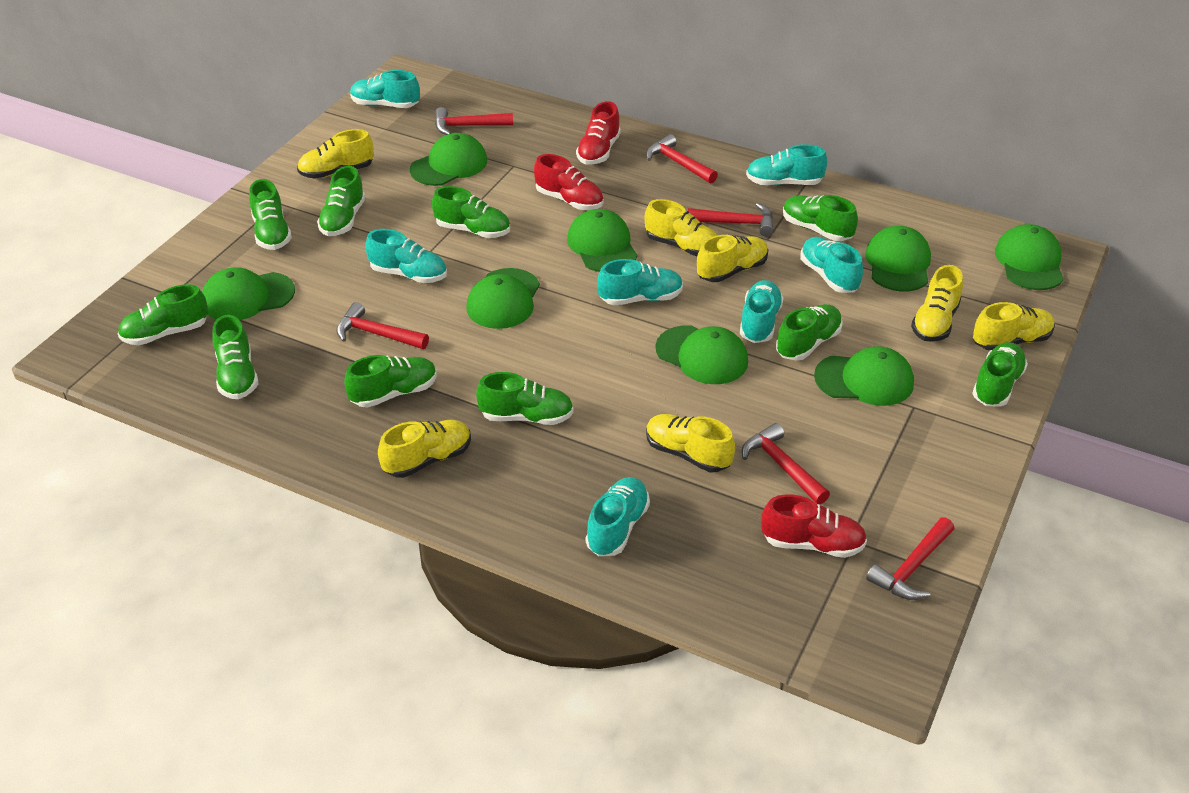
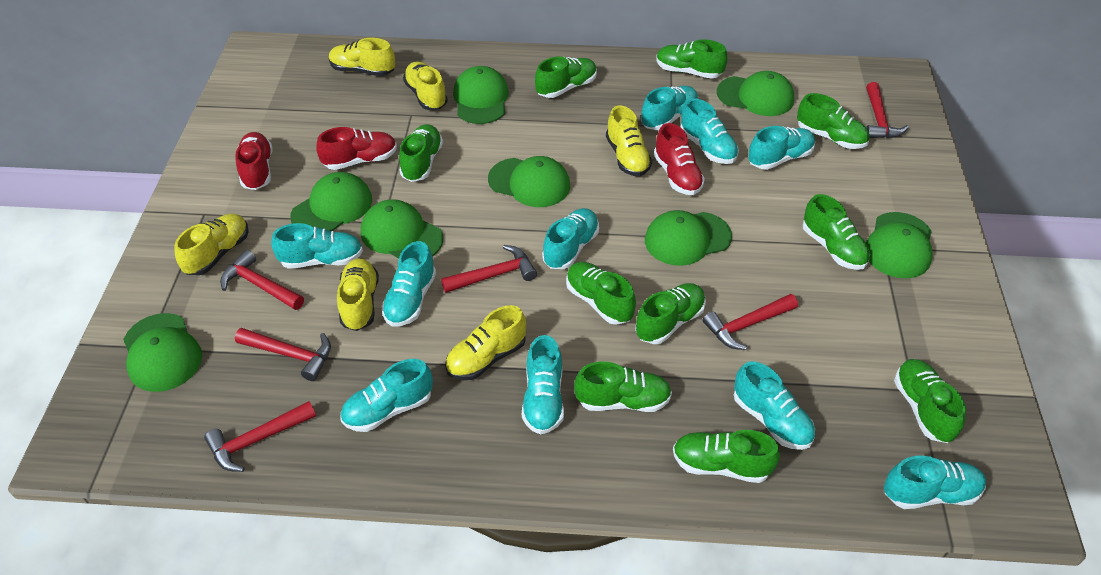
turquoise shoe: [350,70,420,108] [365,229,447,283] [586,477,650,556] [597,259,683,305] [740,280,783,343] [746,144,827,186] [800,237,863,293] = 7 -> [271,223,363,269] [340,359,433,432] [381,241,436,327] [522,335,564,435] [542,208,599,269] [641,86,698,130] [681,98,739,164] [734,361,815,450] [748,126,815,170] [884,456,986,509] = 10
yellow shoe: [297,129,374,179] [378,420,471,478] [645,199,717,256] [646,414,735,472] [697,235,768,282] [911,265,963,342] [973,302,1055,350] = 7 -> [175,214,249,275] [329,38,395,76] [337,258,379,331] [403,61,448,110] [445,305,526,380] [606,105,652,176] = 6

